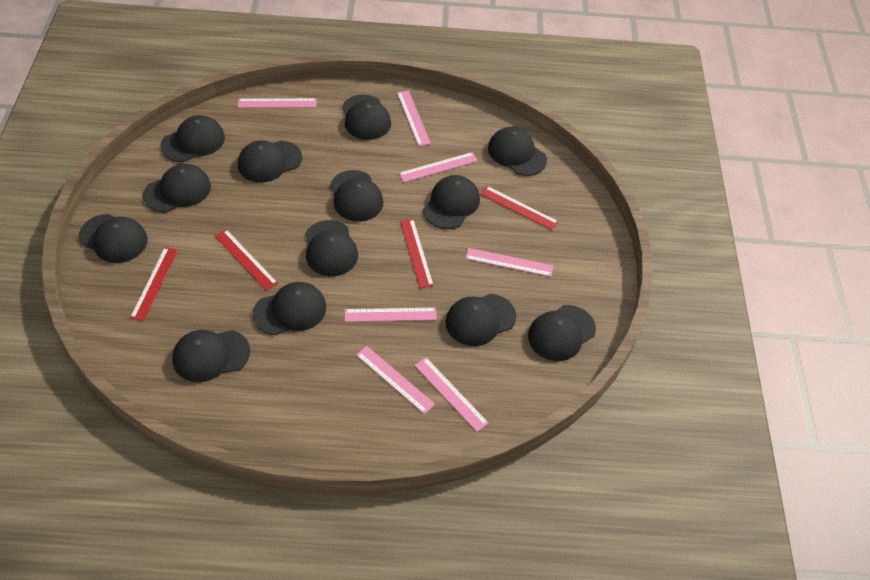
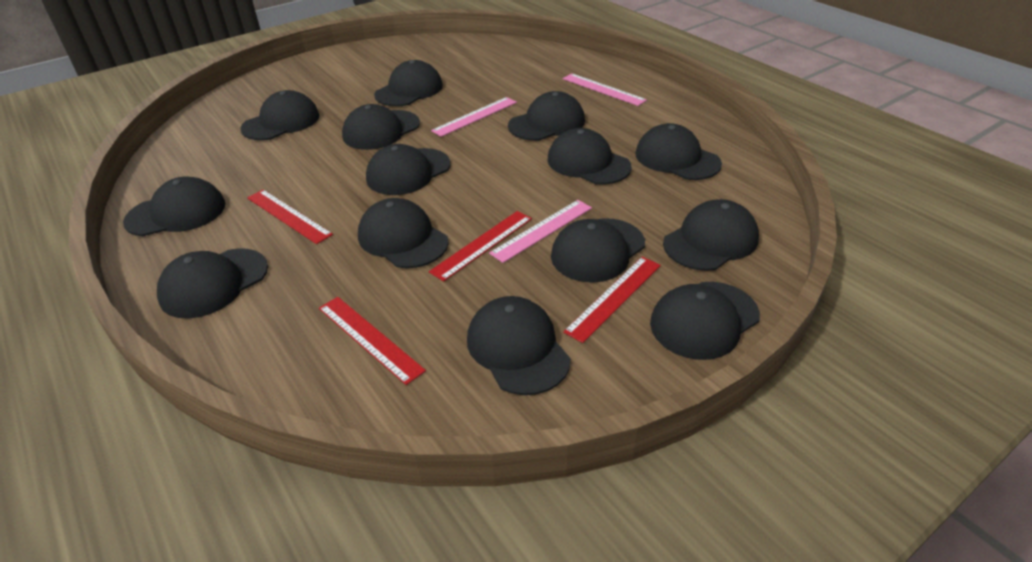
black cap: [79,214,147,263] [143,163,211,213] [160,115,225,162] [172,330,250,382] [238,140,302,183] [253,282,326,335] [305,220,358,276] [330,170,384,222] [342,94,391,140] [423,175,480,229] [446,294,516,346] [488,127,547,176] [528,305,596,361] = 13 -> [123,177,225,236] [157,248,268,319] [240,90,319,140] [342,104,420,150] [358,198,449,268] [366,144,450,195] [374,60,443,106] [467,296,571,395] [508,91,585,141] [547,128,632,185] [551,218,645,283] [636,123,722,180] [650,282,760,360] [663,199,759,271] = 14
pink ruler: [238,98,317,108] [345,308,437,322] [356,346,435,414] [397,90,431,146] [399,152,478,182] [414,357,489,432] [465,248,553,277] = 7 -> [431,97,517,137] [489,200,592,263] [563,73,647,106] = 3

